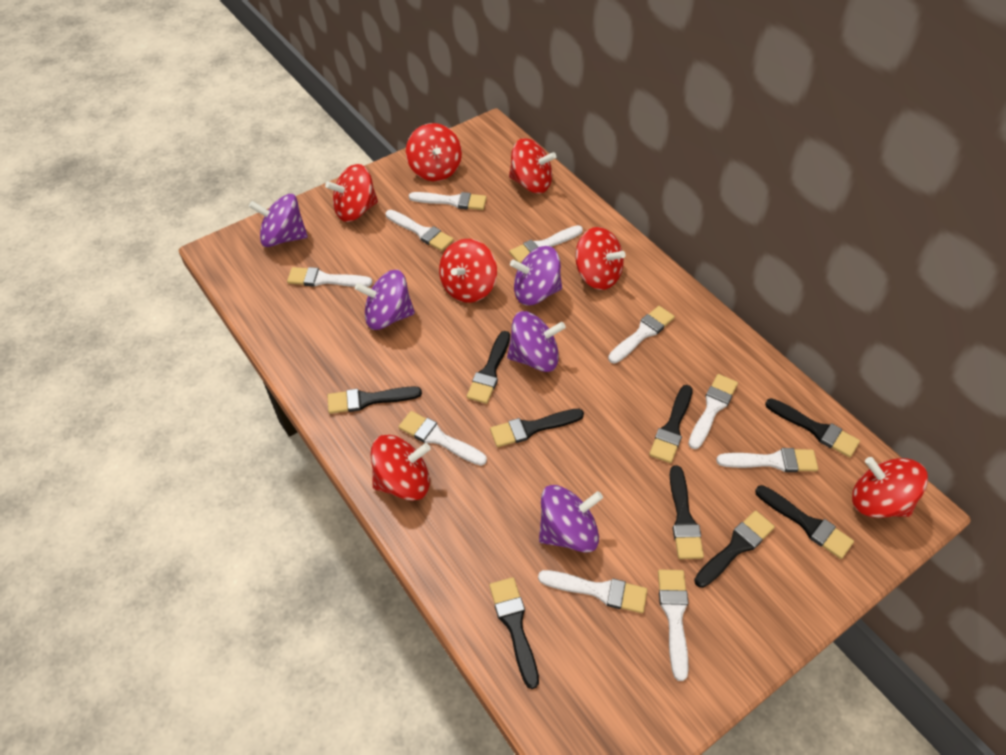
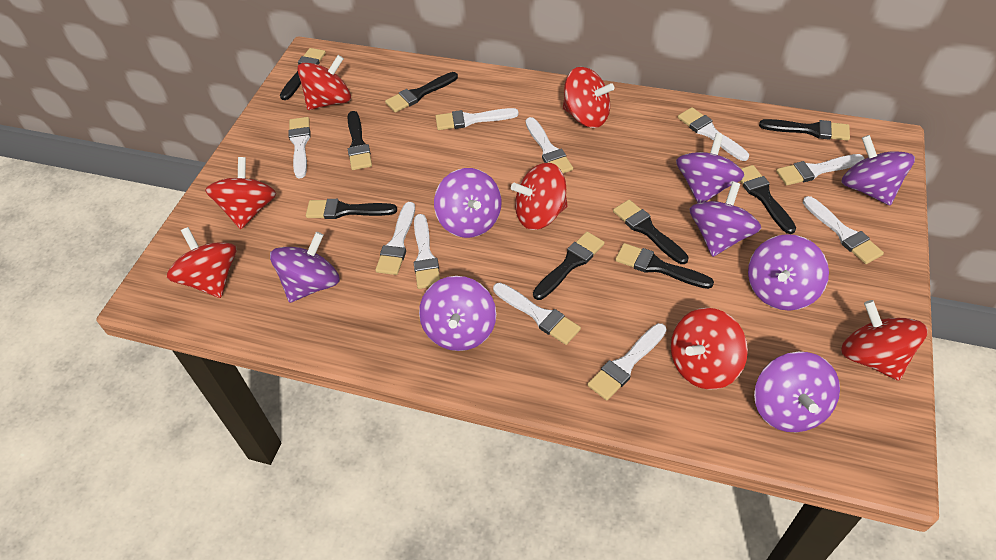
purple spinning top: [249,194,308,247] [355,270,415,330] [507,311,566,372] [510,246,562,305] [539,485,603,553] = 5 -> [270,232,340,303] [419,276,496,351] [434,168,501,238] [676,133,744,203] [689,182,761,257] [748,234,829,311] [754,352,840,432] [841,135,915,205] = 8

